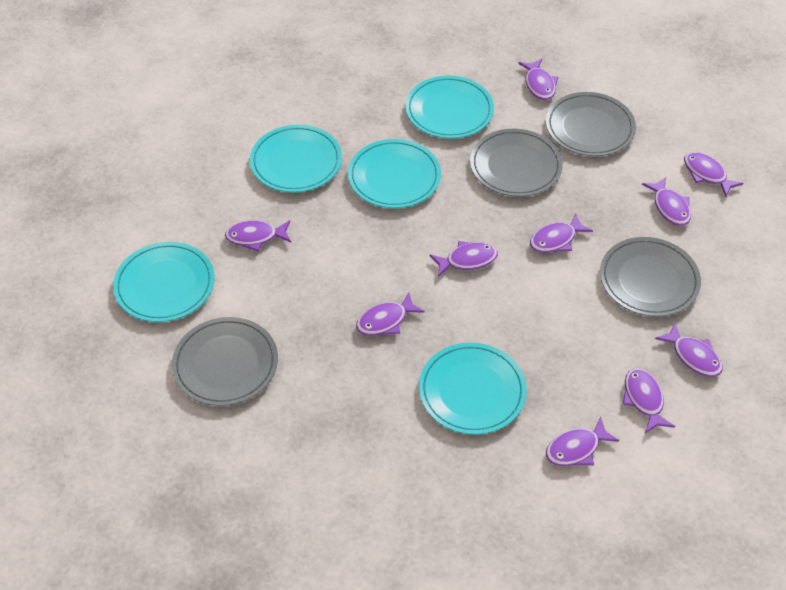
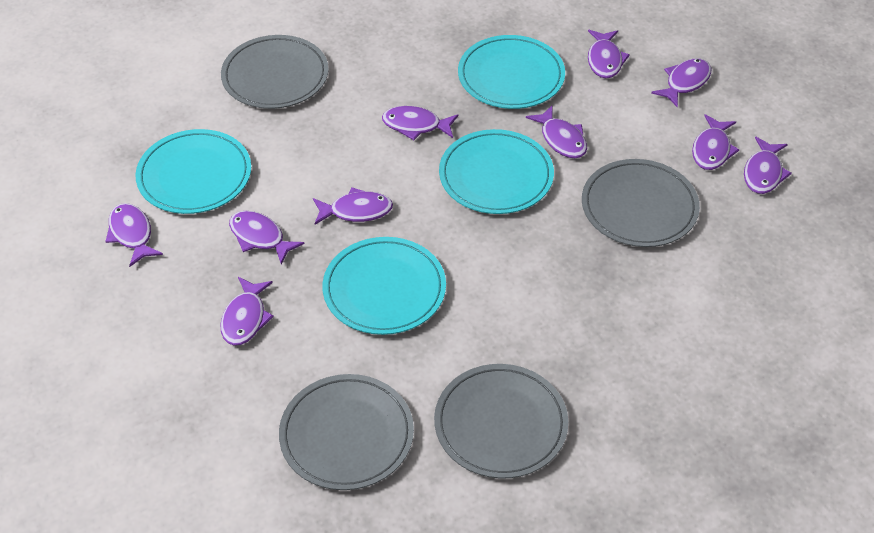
turquoise plate: [113,242,215,322] [250,125,342,192] [348,139,441,208] [405,76,494,138] [419,343,527,434] = 5 -> [135,129,251,214] [322,237,446,335] [439,129,554,214] [458,35,565,109] = 4

